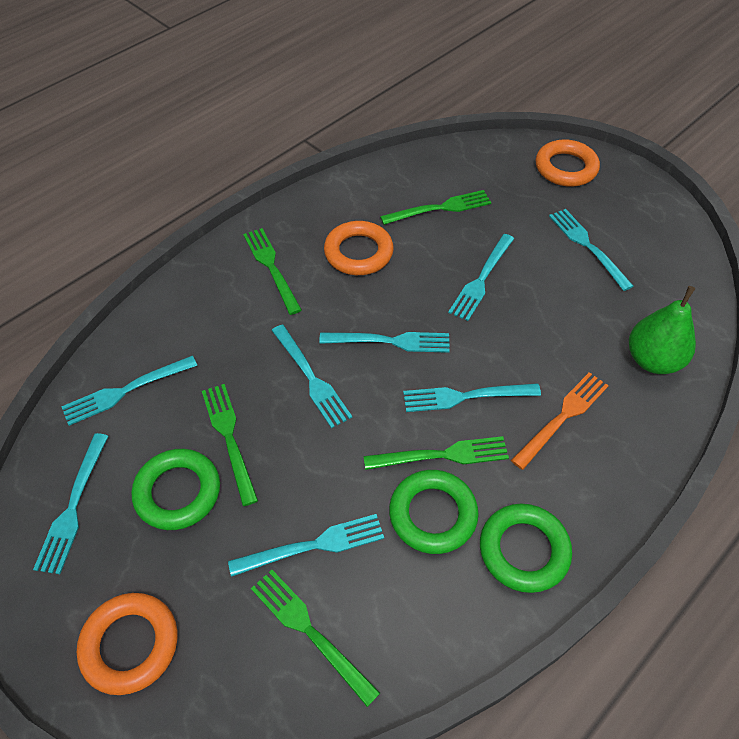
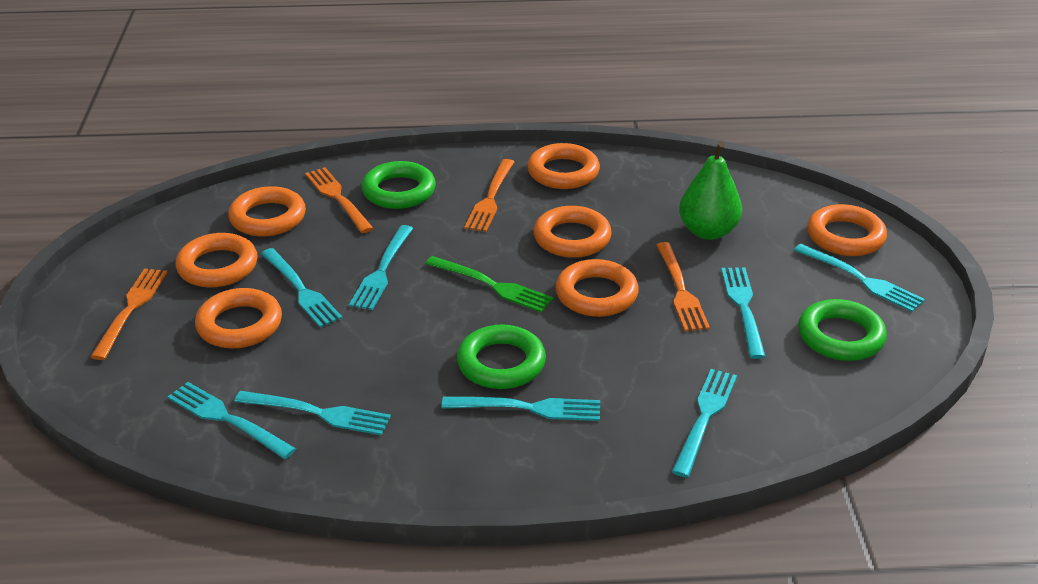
green fork: [202,384,258,506] [243,228,302,315] [251,570,380,707] [364,436,509,470] [380,190,491,225] = 5 -> [425,256,554,312] = 1
orange fork: [511,372,609,470] = 1 -> [91,268,168,360] [305,167,374,233] [464,159,514,232] [656,242,710,332] = 4
orange ring: [77,593,177,695] [324,221,394,275] [536,140,600,187] = 3 -> [176,233,258,287] [195,288,282,348] [228,186,306,236] [527,143,600,189] [533,206,612,258] [556,259,639,317] [807,204,887,256] = 7

